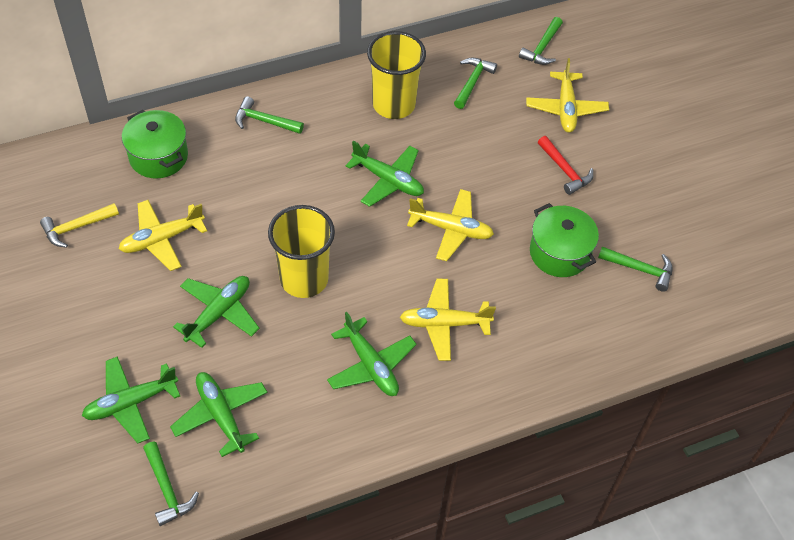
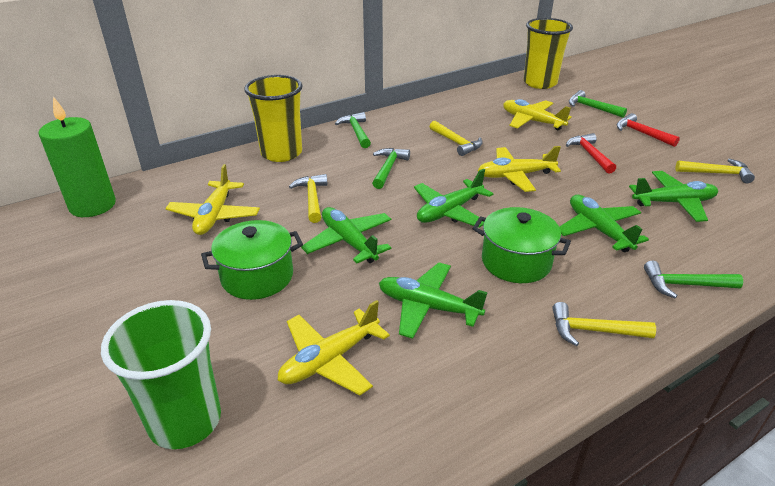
green candle: none = 0 -> [39,96,116,217] = 1
green cup: none = 0 -> [101,300,221,449] = 1
green hammer: [143,442,199,526] [235,96,304,134] [454,58,497,109] [519,17,563,65] [598,246,673,292] = 5 -> [335,112,371,148] [372,148,410,189] [569,90,627,118] [644,261,743,298] = 4
red hammer: [538,136,594,195] = 1 -> [566,133,616,174] [617,113,680,147] = 2
yellow hammer: [40,203,119,248] = 1 -> [289,174,328,223] [430,121,483,156] [552,302,656,346] [675,159,755,183] = 4

